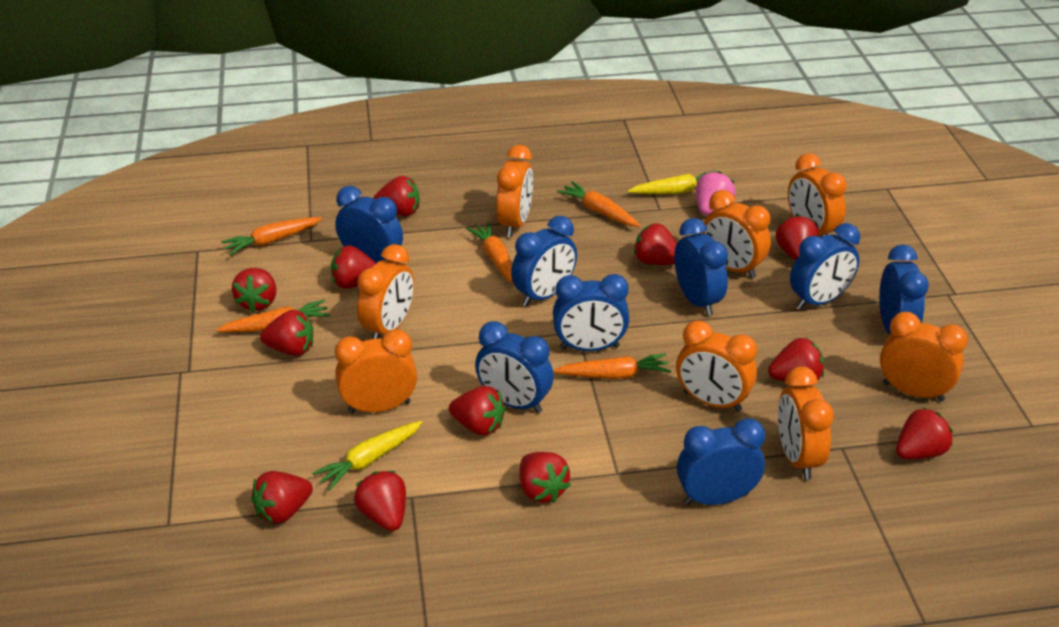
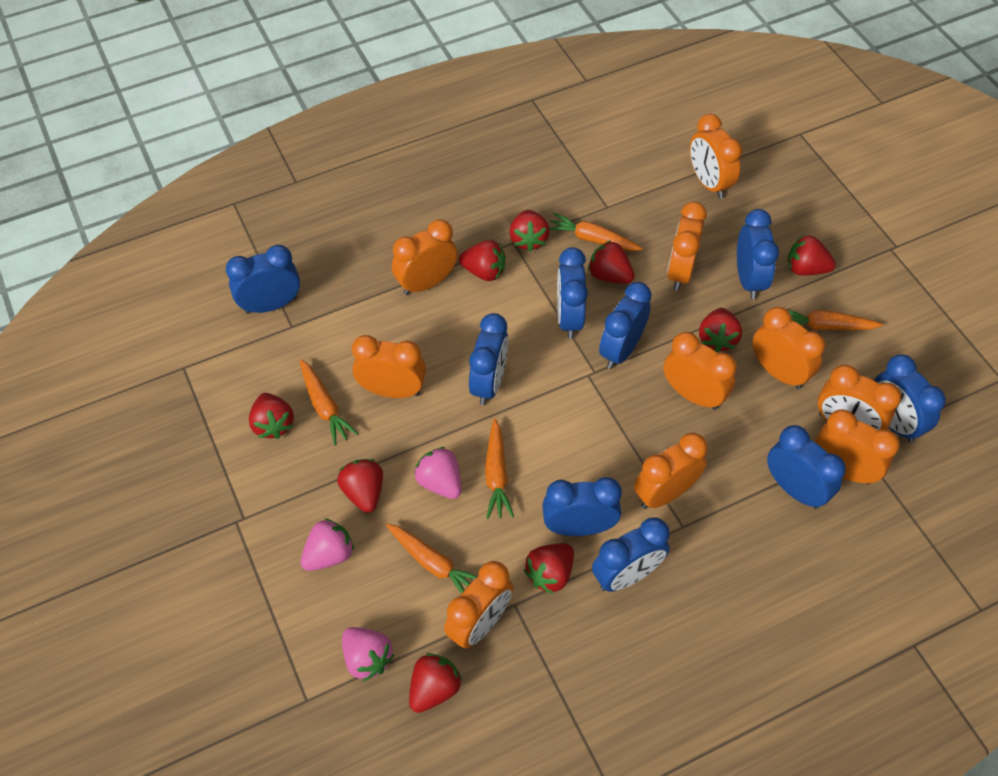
blue clock: [335,186,403,263] [475,321,554,413] [511,216,577,307] [553,274,629,351] [674,218,728,316] [677,418,765,505] [790,223,860,310] [879,245,929,334] = 8 -> [226,245,300,314] [469,313,508,405] [542,477,622,536] [557,247,588,339] [592,518,670,592] [599,282,652,369] [737,209,779,299] [767,425,846,509] [874,354,946,443] = 9
orange clock: [335,329,417,413] [357,244,414,339] [496,145,533,237] [676,320,757,412] [702,190,771,278] [778,366,834,480] [788,153,847,237] [880,312,968,401] = 8 -> [352,335,426,398] [392,219,458,295] [444,561,513,648] [634,433,708,509] [663,332,737,410] [667,202,707,291] [690,114,742,199] [752,307,825,389] [815,409,900,484] [818,365,901,430] = 10
pink strawberry: [696,171,736,215] = 1 -> [300,518,354,571] [342,627,394,681] [414,447,462,499] = 3
red strawberry: [232,268,276,312] [251,471,313,524] [260,310,313,356] [331,245,376,289] [354,471,406,531] [373,176,420,216] [449,386,505,436] [520,452,571,503] [634,223,677,265] [768,338,824,382] [776,215,818,260] [896,407,953,459] = 12 -> [249,393,294,439] [337,459,383,513] [409,653,462,713] [459,240,505,281] [509,210,550,252] [524,544,574,594] [588,240,635,284] [699,308,742,353] [788,235,836,276] = 9
yellow carrot: [312,421,422,491] [628,171,717,194] = 2 -> none = 0

